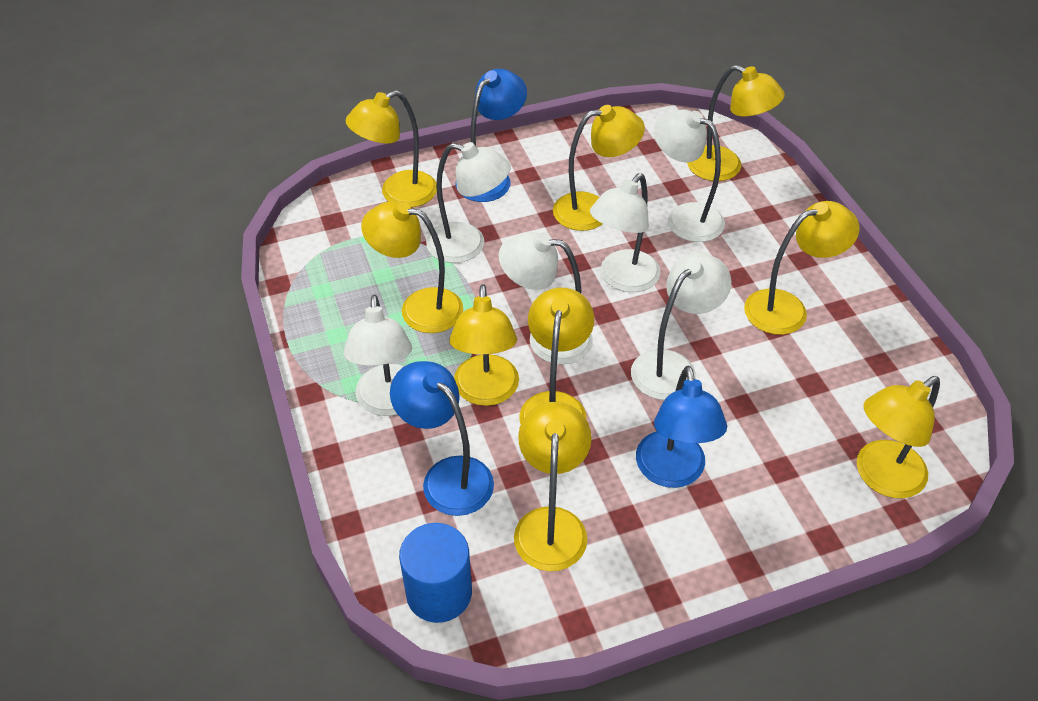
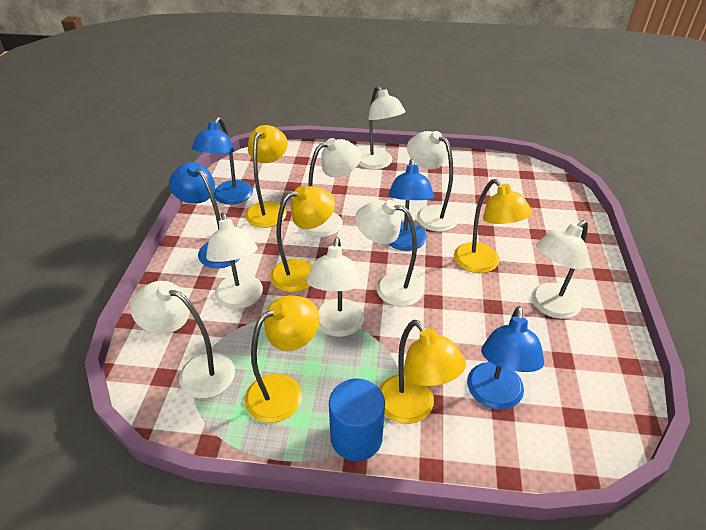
blue lamp: [390,361,494,516] [456,69,527,202] [636,366,727,488] = 3 -> [169,162,239,268] [192,117,253,205] [388,159,434,251] [467,306,544,410] = 4
white lamp: [343,295,412,416] [426,142,511,263] [498,232,593,364] [590,173,660,292] [631,253,731,400] [654,109,725,242] = 6 -> [130,281,235,398] [206,212,263,309] [302,138,361,237] [306,237,364,337] [355,200,424,306] [359,86,406,170] [407,131,459,232] [532,220,588,319] = 8
yellow lamp: [345,90,437,207] [361,201,463,333] [449,284,519,406] [514,402,592,571] [519,288,594,424] [553,105,645,231] [687,65,785,181] [744,201,859,335] [857,376,940,498] = 9 -> [245,125,288,228] [245,295,320,423] [270,186,335,292] [379,320,466,424] [454,179,532,273] = 5

